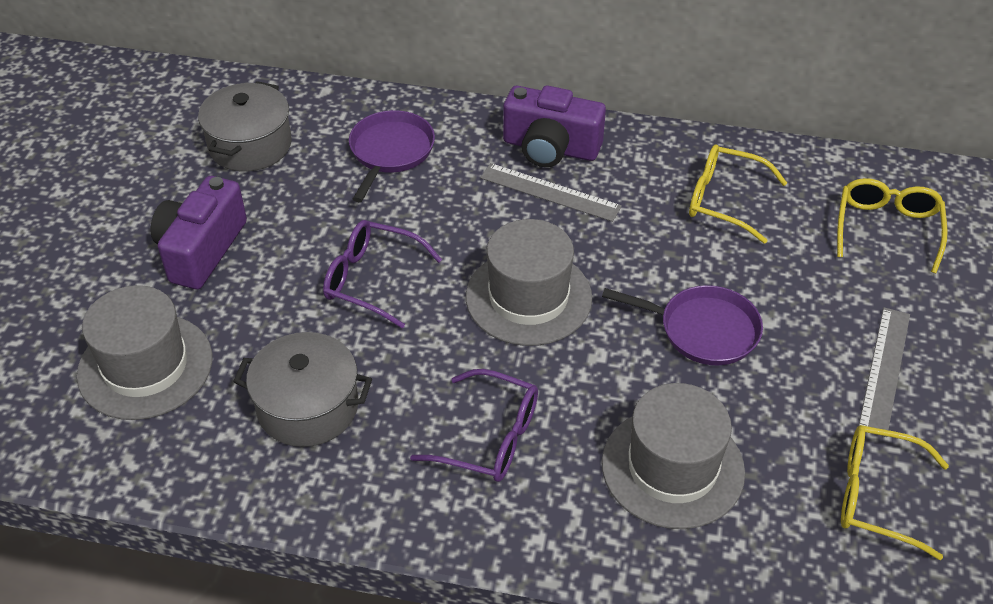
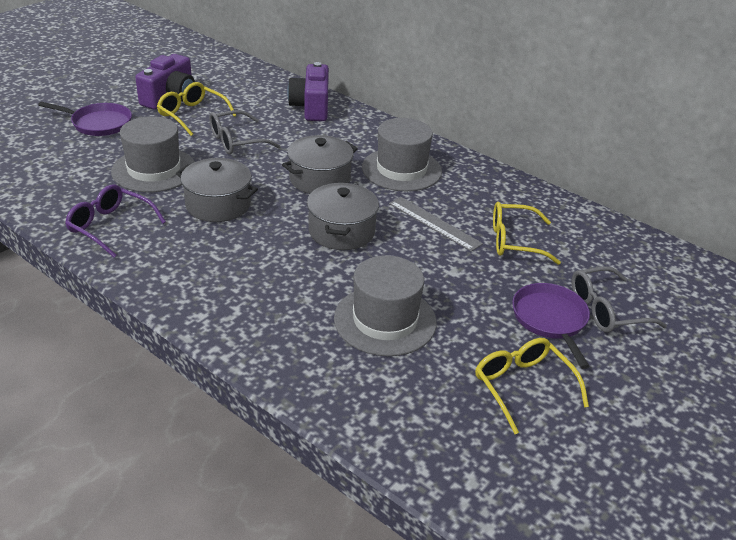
grey glasses: none = 0 -> [209,110,281,154] [571,266,667,333] = 2
grey pot: [198,81,292,172] [233,332,372,447] = 2 -> [176,158,258,222] [282,135,358,194] [307,182,379,250] = 3
grey ruler: [480,163,622,222] [859,307,910,437] = 2 -> [389,197,483,252] = 1
purple glasses: [323,220,442,329] [410,369,538,482] = 2 -> [65,184,166,257] = 1

